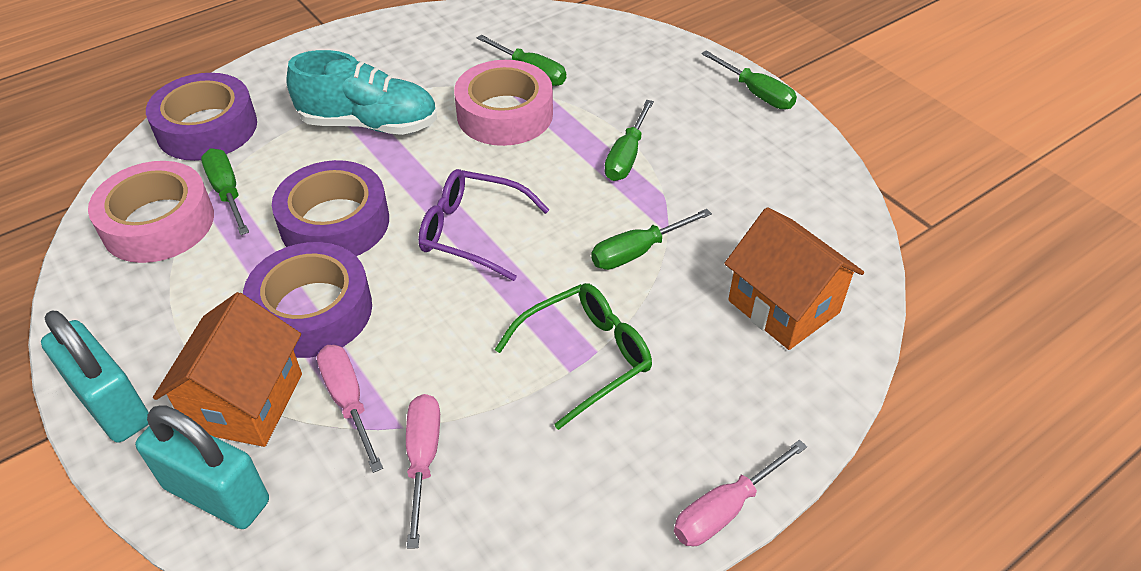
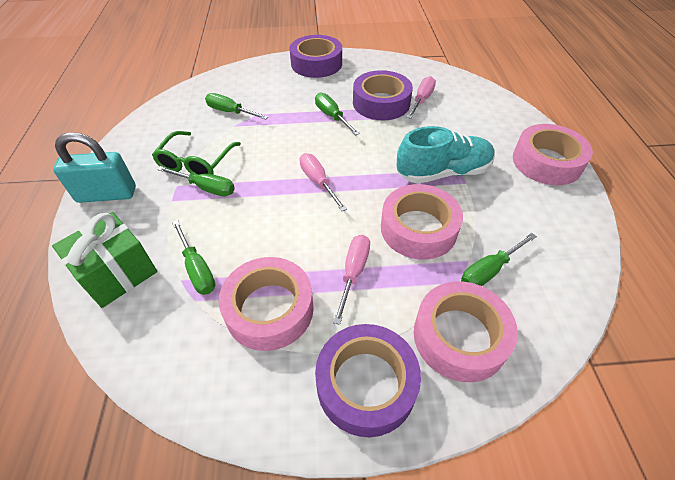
green gift: none = 0 -> [52,212,157,308] = 1
orange house: [153,292,302,447] [724,207,864,350] = 2 -> none = 0
pink tape: [88,161,214,263] [454,60,553,146] = 2 -> [219,257,314,351] [381,184,463,260] [414,281,518,382] [513,124,593,185] = 4
purple glasses: [418,169,549,281] = 1 -> none = 0
turquoise padlock: [41,311,149,443] [135,406,269,529] = 2 -> [53,132,136,203] = 1

